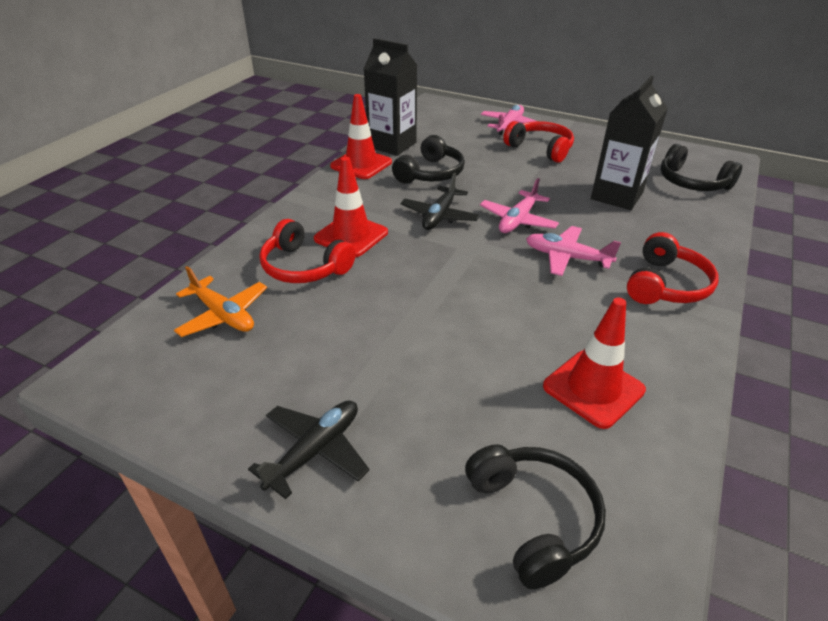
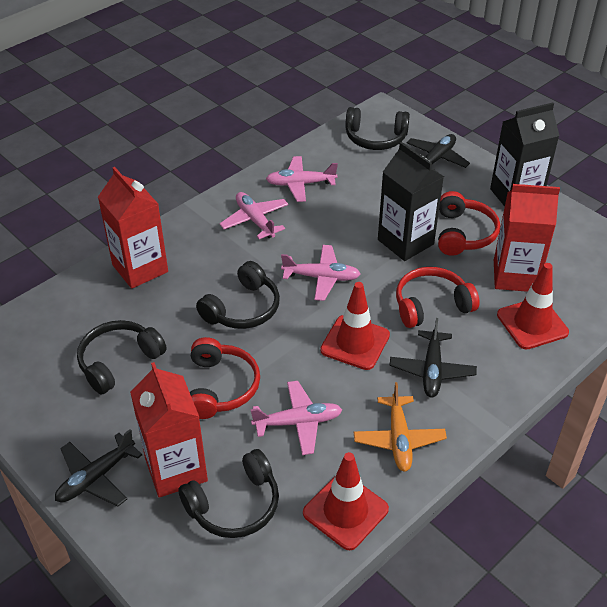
black headphones: [392,135,465,184] [465,445,606,589] [660,144,742,191] = 3 -> [77,320,167,395] [178,449,279,538] [196,261,280,329] [345,107,410,150] = 4
black plane: [248,401,369,499] [401,173,480,230] = 2 -> [55,429,142,507] [389,318,477,398] [407,134,470,168] = 3
pink plane: [480,178,559,233] [481,105,536,135] [526,226,621,276] = 3 -> [219,192,288,239] [250,381,342,455] [266,156,338,202] [281,245,360,301] = 4
red carton: none = 0 -> [98,167,168,289] [130,362,208,498] [494,184,560,292] = 3

